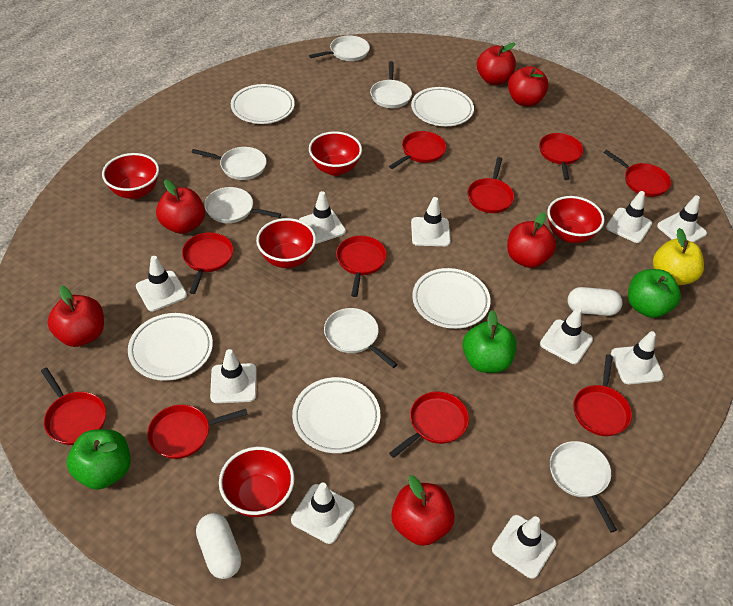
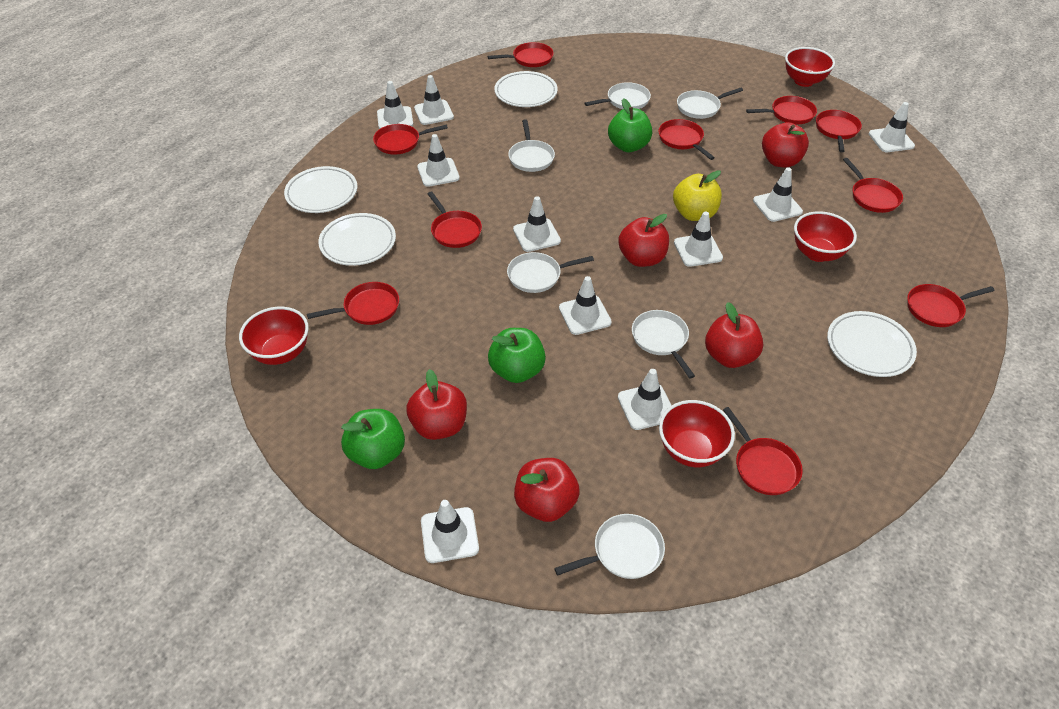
red apple: [47,285,104,347] [156,180,205,234] [391,475,455,546] [477,43,516,85] [507,212,556,268] [508,66,549,106] = 6 -> [406,369,467,440] [514,458,580,522] [618,214,669,267] [705,302,763,368] [762,122,809,168] = 5
red bowl: [102,153,159,199] [219,447,294,517] [256,218,316,268] [309,132,362,176] [547,196,605,243] = 5 -> [239,307,309,365] [659,400,735,467] [785,47,835,87] [794,211,857,262] = 4
white capsule: [196,513,242,579] [568,287,623,316] = 2 -> none = 0
white plate: [128,313,213,381] [231,84,295,124] [292,377,381,453] [411,87,474,126] [412,268,491,329] = 5 -> [284,166,357,213] [318,213,396,266] [494,71,558,107] [827,311,917,377] = 4

